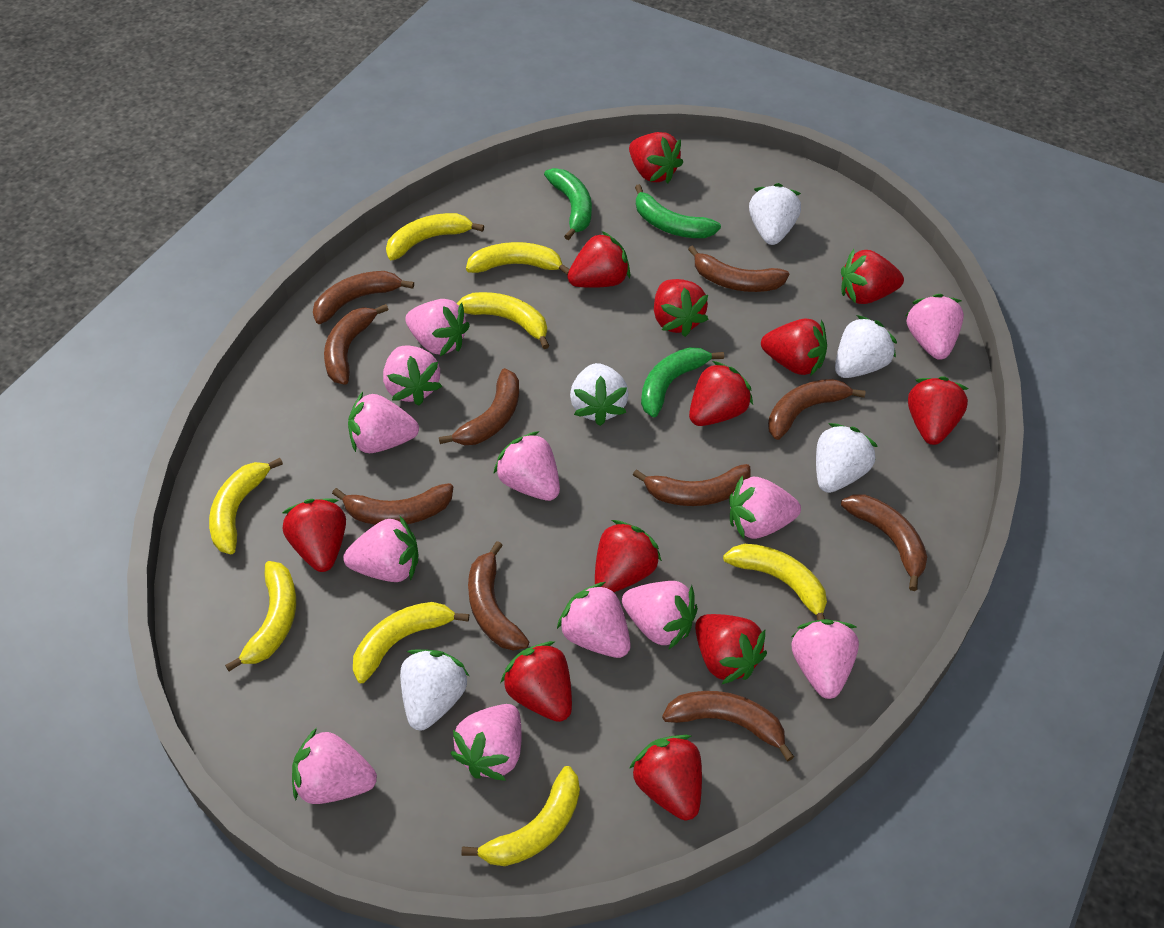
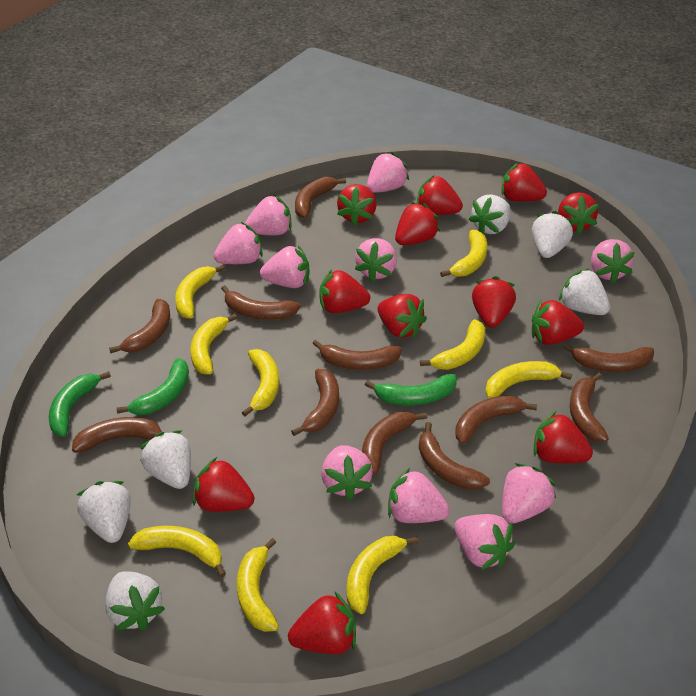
brown banana: [313,271,414,324] [324,304,389,385] [332,483,453,525] [439,368,519,445] [468,541,529,651] [633,464,751,506] [662,691,794,761] [688,245,789,292] [768,379,866,440] [841,495,927,591] = 10 -> [72,417,162,453] [109,299,170,353] [221,285,301,320] [291,369,339,436] [295,177,346,218] [312,340,402,370] [362,411,427,474] [419,422,490,490] [455,395,537,444] [563,343,654,372] [570,373,609,442] = 11
pink strawberry: [292,728,377,804] [343,516,418,582] [348,392,419,453] [383,345,442,406] [405,299,470,356] [450,704,522,781] [493,431,560,501] [557,582,631,658] [622,581,698,649] [729,475,801,539] [792,619,859,699] [906,294,964,360] = 12 -> [214,222,263,264] [245,195,292,235] [260,245,310,288] [321,445,373,500] [355,238,397,282] [367,152,409,193] [388,468,450,523] [454,514,515,570] [502,463,556,524] [591,239,635,283] = 10
white strawberry: [400,649,469,731] [570,363,629,426] [749,183,801,245] [816,423,878,493] [835,315,897,378] = 5 -> [77,481,131,543] [105,572,165,631] [140,430,191,489] [469,194,511,234] [532,211,573,258] [559,269,610,315] = 6
yellow banana: [209,458,283,554] [225,561,296,671] [353,602,469,683] [386,213,484,260] [457,292,549,349] [461,766,580,866] [466,242,570,275] [723,544,827,620] = 8 -> [128,526,226,578] [175,265,225,319] [191,314,237,374] [237,538,279,632] [242,349,279,416] [347,536,419,614] [420,319,485,370] [440,230,487,277] [485,361,572,398] = 9

